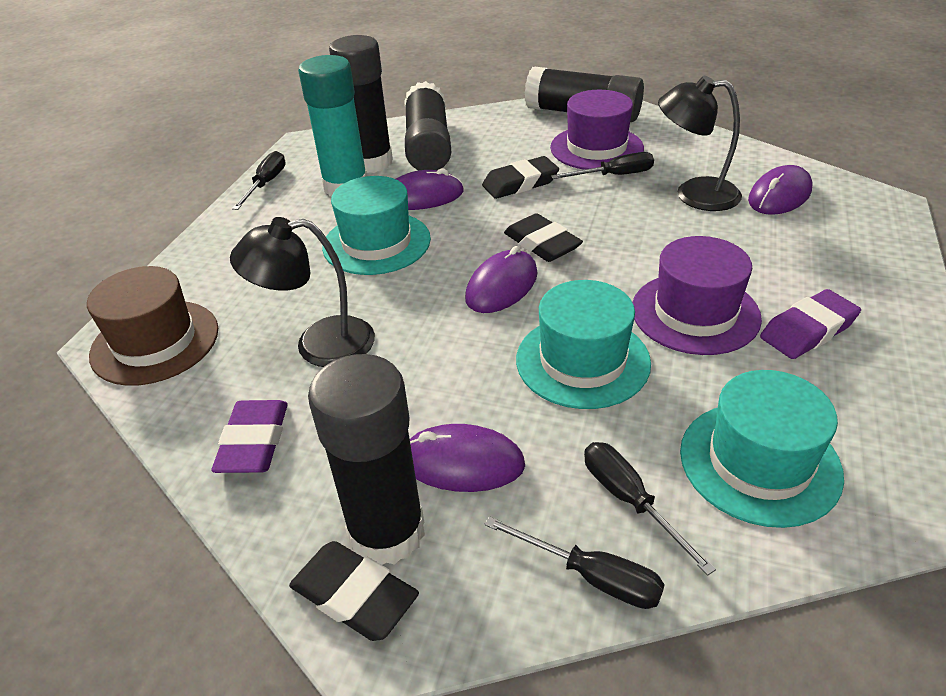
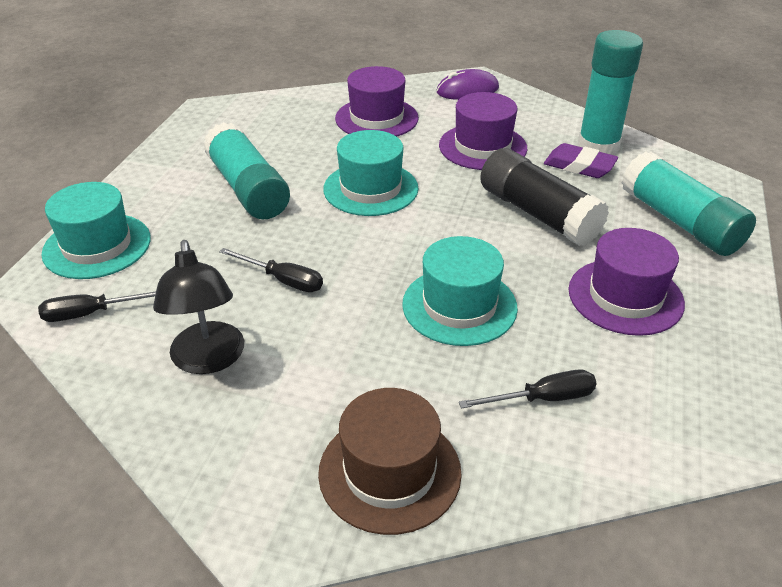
black eraser: [289,541,419,641] [482,156,559,199] [504,213,583,262] = 3 -> none = 0
black glue stick: [308,354,425,565] [329,35,393,173] [405,81,451,170] [525,67,644,122] = 4 -> [480,148,609,246] = 1
black lamp: [230,217,375,367] [658,76,742,211] = 2 -> [153,240,244,374] = 1
black screwdriver: [232,151,286,210] [484,516,665,609] [551,152,654,179] [584,442,716,576] = 4 -> [38,292,156,322] [219,248,323,292] [459,369,597,409] = 3
purple eraser: [212,400,288,473] [760,289,861,359] = 2 -> [544,143,618,178] = 1
purple hat: [550,90,644,170] [632,236,762,355] = 2 -> [335,66,419,137] [439,92,527,170] [568,228,685,336] = 3
purple mouse: [396,168,464,210] [410,424,525,492] [465,246,538,313] [748,165,813,215] = 4 -> [436,69,499,100] = 1
turquoise glue stick: [298,55,367,197] = 1 -> [203,122,290,219] [578,30,643,155] [621,151,756,256] = 3

